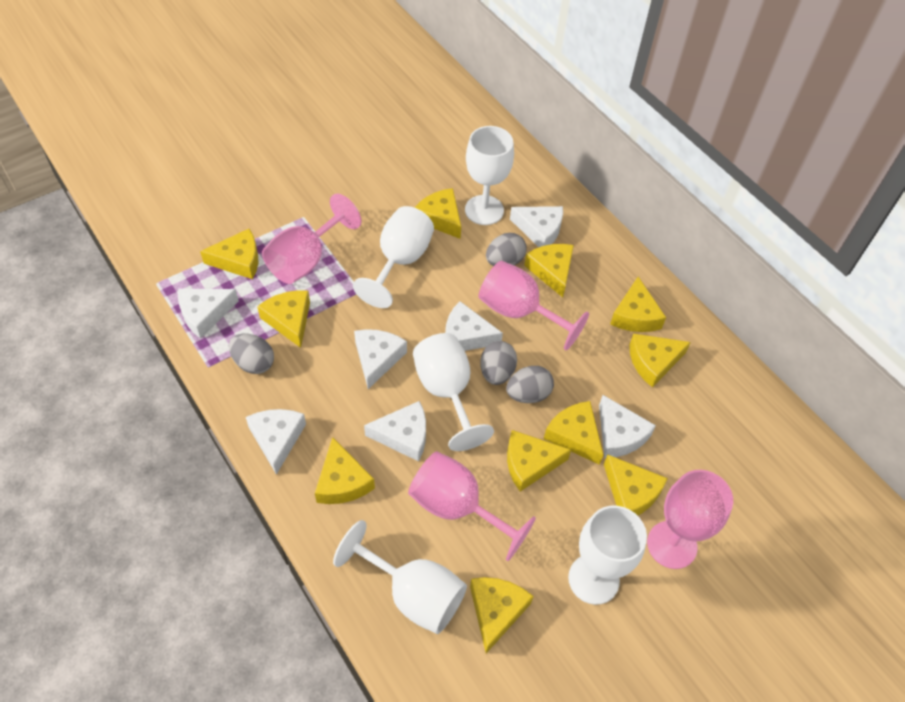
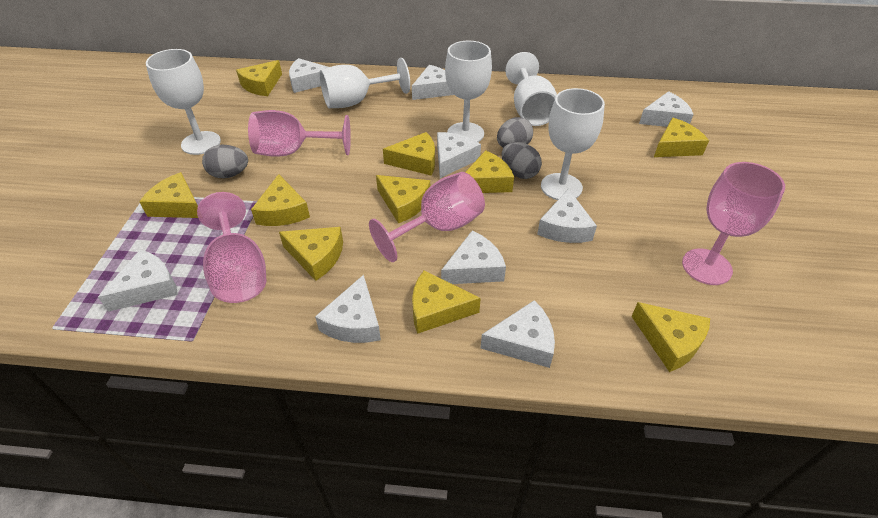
grey egg: [229,333,274,374] [480,341,517,385] [486,233,527,266] [506,366,554,403] = 4 -> [202,145,248,178] [497,117,533,148] [502,142,542,179] = 3
white cheese: [178,289,239,338] [246,409,306,475] [354,329,407,389] [364,401,426,462] [445,301,503,351] [510,206,563,247] [599,395,656,458] = 7 -> [98,250,178,312] [289,58,329,93] [315,275,381,343] [412,65,454,100] [437,132,481,178] [441,231,506,284] [480,300,555,368] [537,189,597,243] [639,91,694,127] = 9
yellow cheese: [200,229,258,279] [257,290,310,348] [315,437,375,504] [415,188,461,239] [470,577,534,653] [507,430,571,492] [524,244,574,298] [544,401,603,465] [604,454,668,516] [610,277,666,332] [629,333,691,387] = 11 -> [139,172,198,218] [236,60,282,96] [251,174,310,226] [279,227,343,281] [376,175,430,223] [383,132,435,175] [412,270,481,334] [466,150,514,193] [632,302,710,372] [654,118,709,157] = 10

